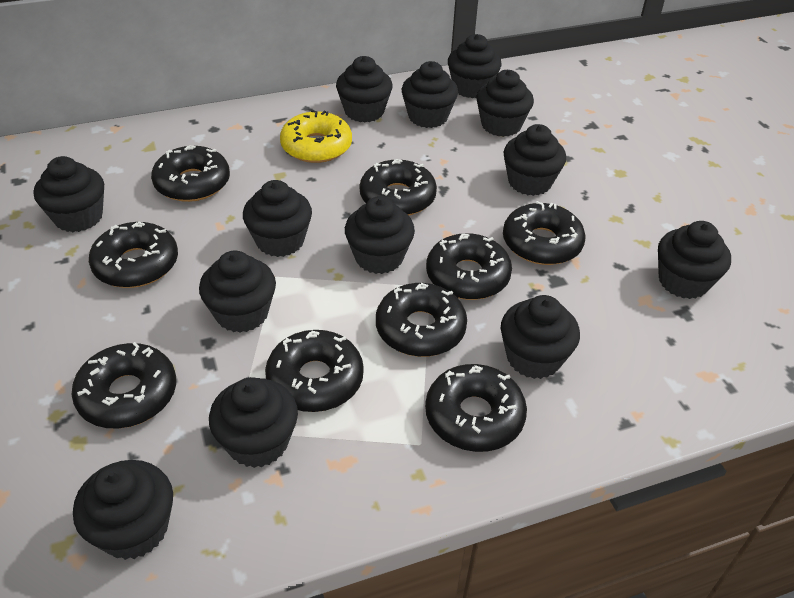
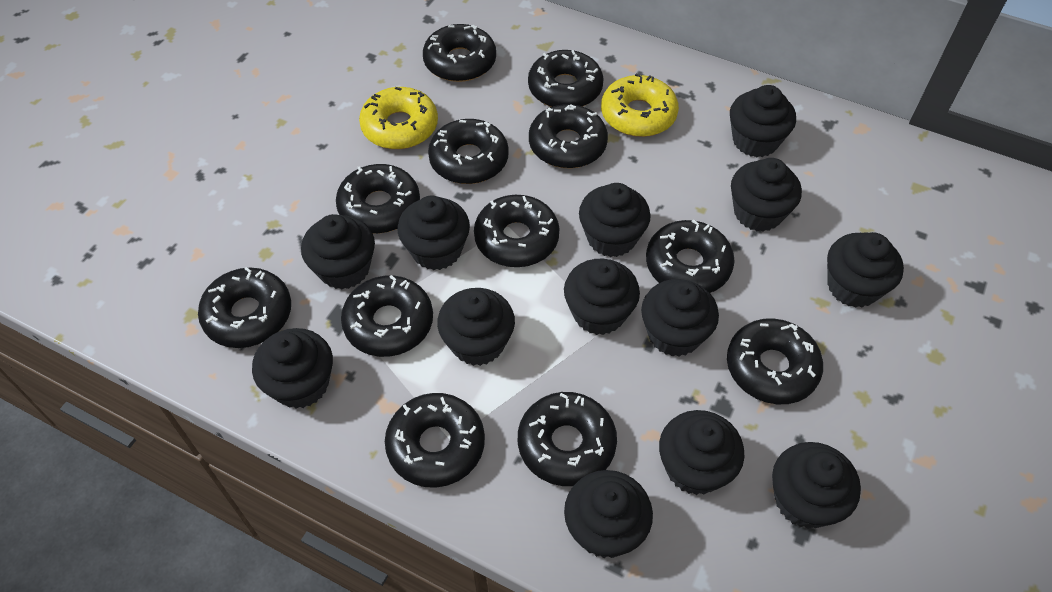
black donut: [72,342,176,428] [89,222,178,288] [151,145,230,202] [265,330,364,412] [360,159,437,216] [376,283,467,357] [425,364,527,452] [426,233,512,300] [503,201,586,265] = 9 -> [198,267,291,348] [336,164,420,234] [341,275,433,357] [385,393,485,488] [423,24,496,82] [428,119,509,184] [474,195,560,267] [518,392,617,486] [528,50,604,107] [529,104,608,168] [646,219,735,293] [727,318,823,404] = 12
yellow donut: [280,110,352,163] = 1 -> [359,87,438,149] [601,73,679,137] = 2

